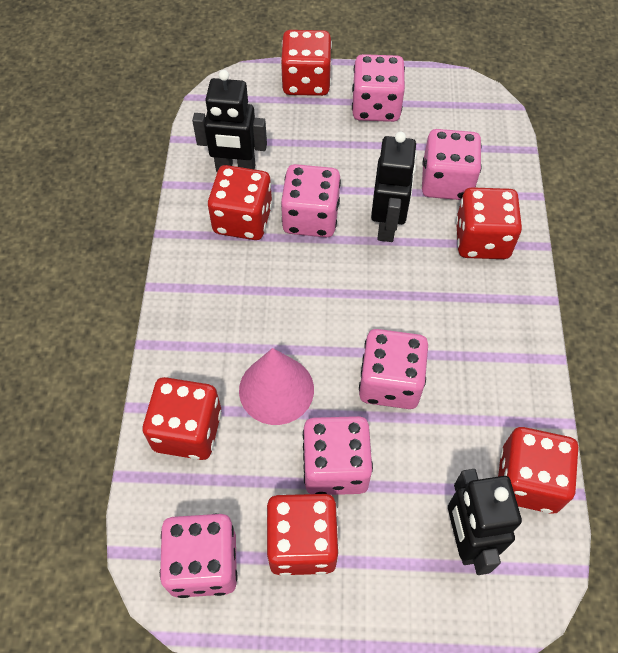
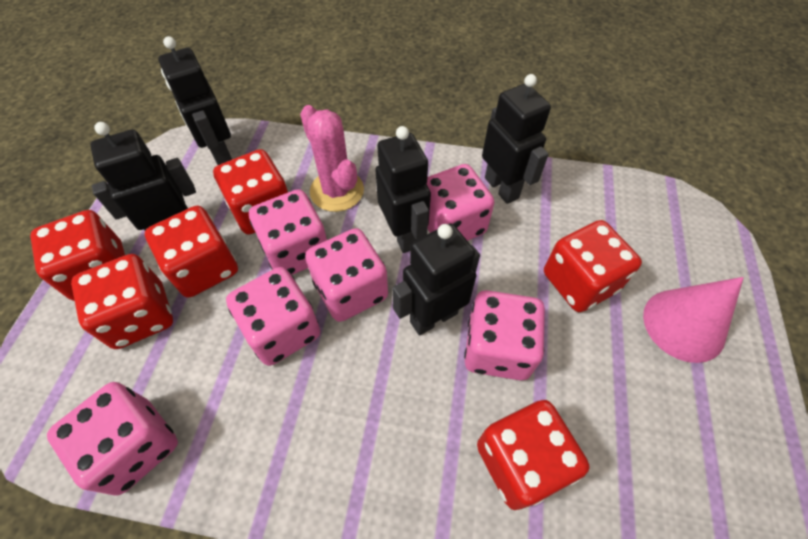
black robot: [192,70,267,172] [371,132,417,242] [448,469,522,575] = 3 -> [90,122,196,230] [158,36,232,165] [375,126,431,253] [392,223,480,336] [482,74,551,204] = 5
pink cactus: none = 0 -> [300,105,364,212] = 1

